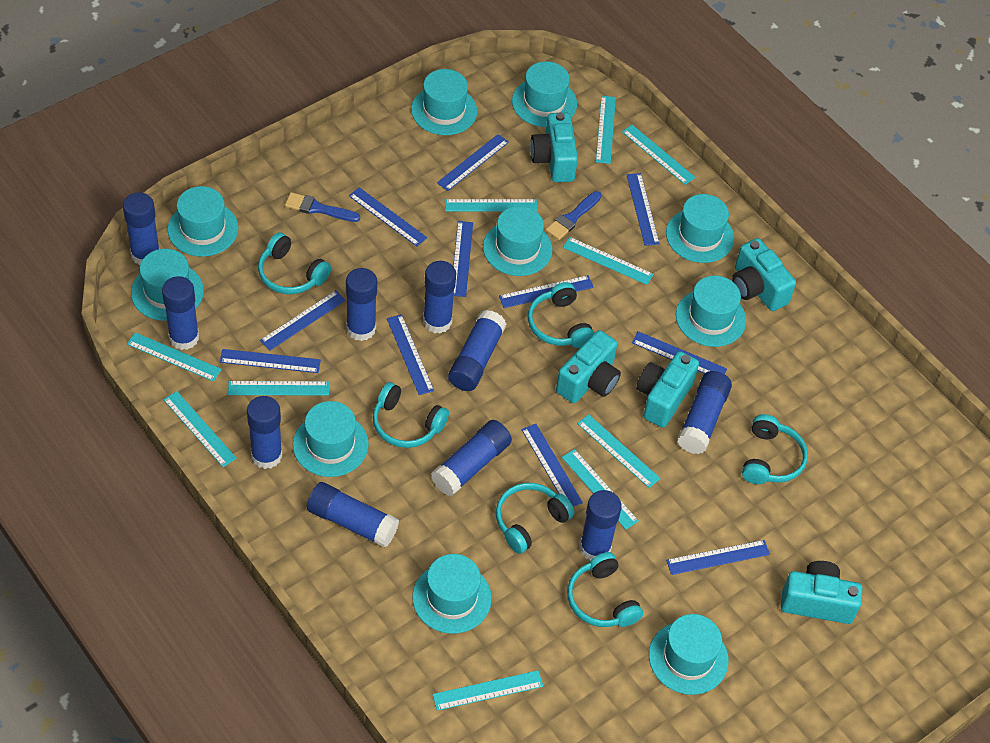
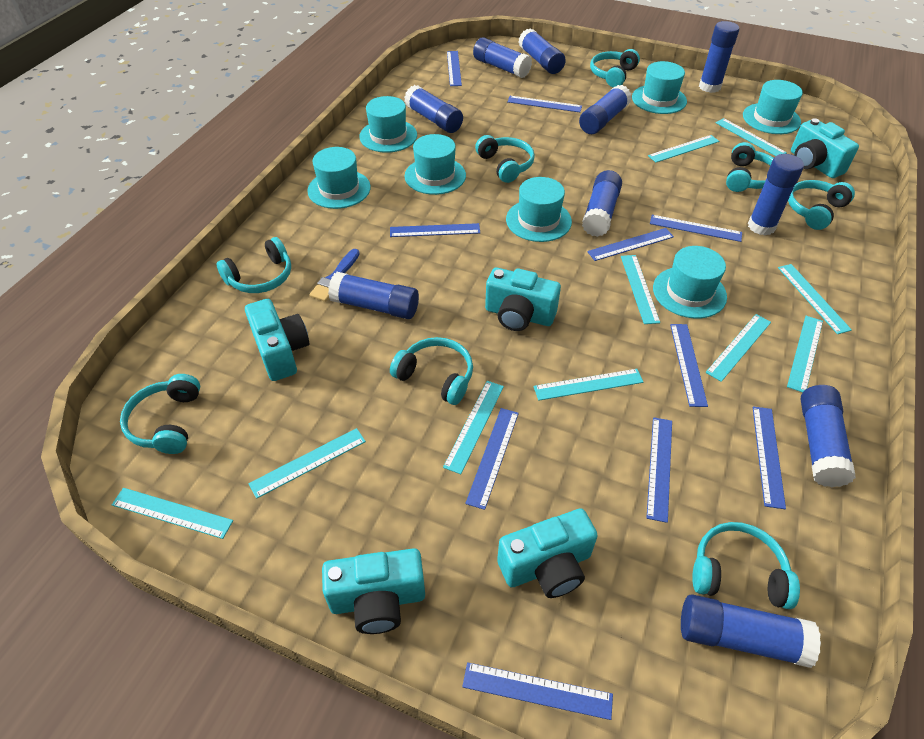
blue brush: [285,192,360,222] [546,191,602,240] = 2 -> [309,249,360,302] = 1
blue ruler: [220,349,321,373] [260,290,346,350] [349,187,427,246] [387,314,434,395] [437,134,509,191] [453,221,473,297] [499,275,594,308] [521,424,583,507] [626,173,660,246] [632,331,727,374] [666,540,770,575] = 11 -> [390,223,480,237] [447,51,462,86] [462,662,613,720] [465,408,519,510] [507,96,582,112] [587,228,674,261] [646,417,672,523] [650,215,742,242] [670,324,708,407] [753,406,786,509] = 10
turquoise hat: [131,249,204,321] [168,186,238,257] [293,401,369,477] [411,69,477,135] [412,554,492,634] [483,206,553,276] [512,61,577,127] [649,614,728,695] [666,194,734,263] [676,276,746,347] = 10 -> [307,147,371,209] [359,96,417,153] [405,134,466,195] [506,177,572,242] [632,61,687,114] [653,246,727,319] [743,80,803,134] = 7
turquoise headphones: [258,232,331,294] [373,382,449,448] [496,483,575,554] [528,282,594,348] [567,552,643,627] [742,414,808,484] = 6 -> [120,374,200,454] [216,237,291,293] [390,337,473,405] [475,135,535,183] [590,49,640,87] [692,522,800,609] [726,142,774,192] [788,180,855,230] = 8

